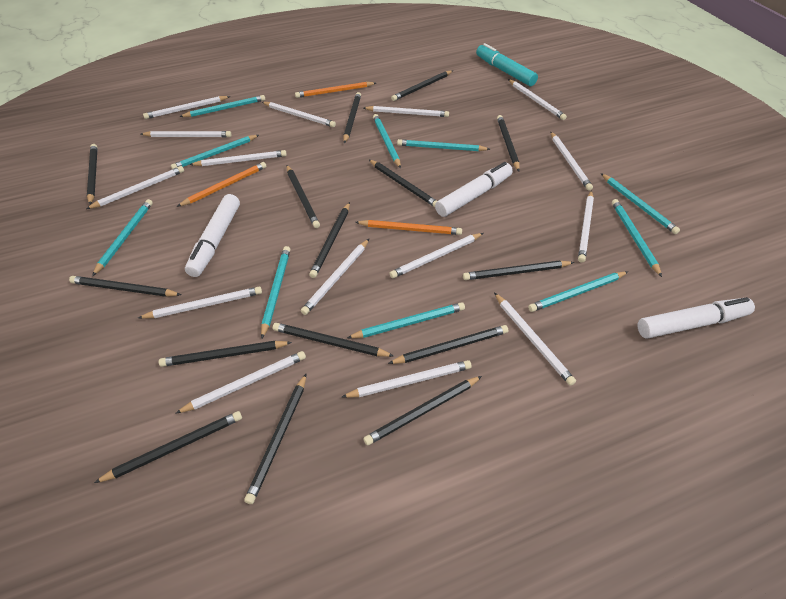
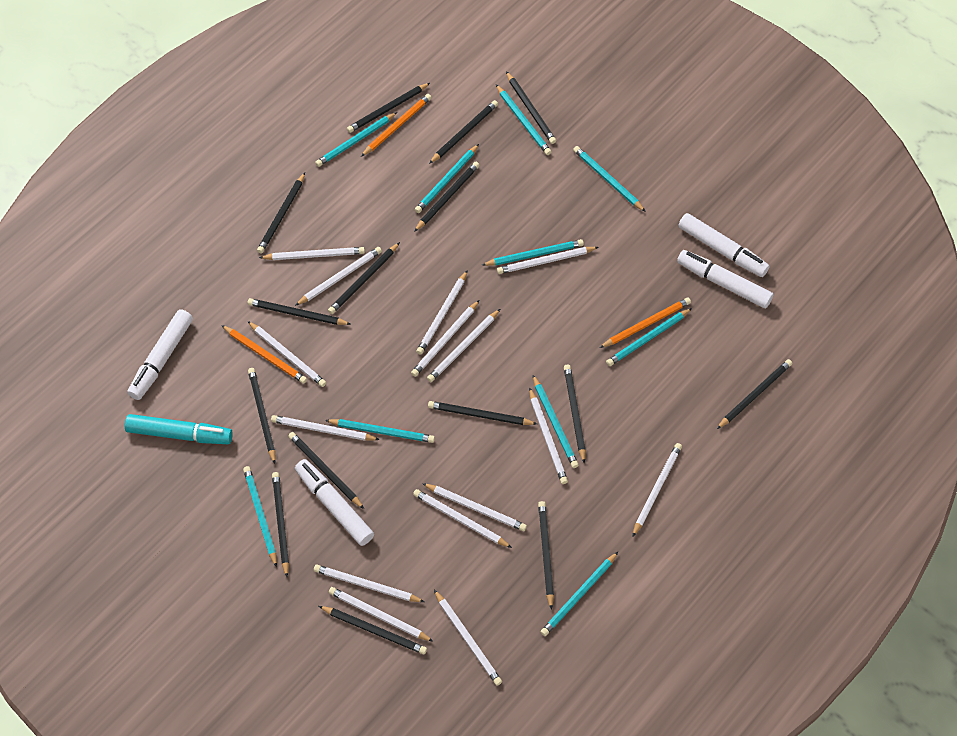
white marker: [185,194,240,277] [435,162,513,217] [638,297,755,339] = 3 -> [127,309,193,400] [295,459,374,546] [677,250,773,308] [678,213,770,277] = 4

